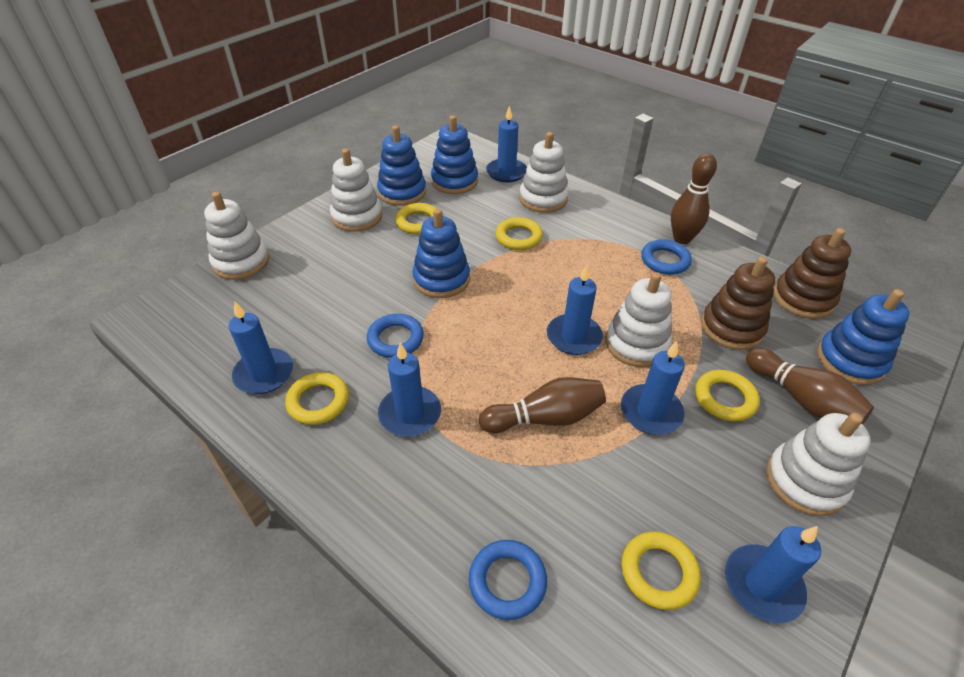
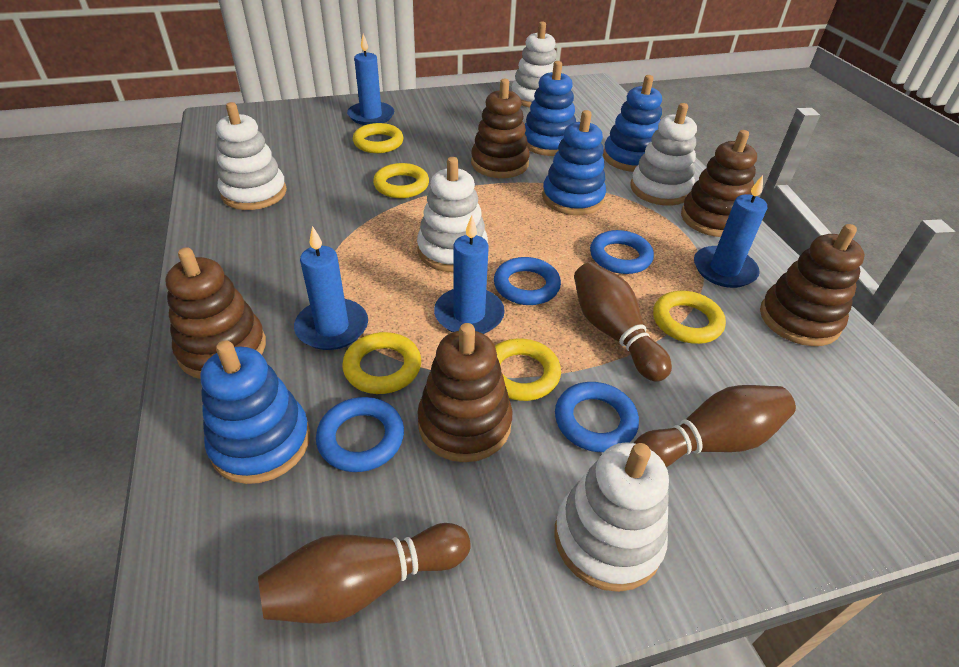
blue candle: [229,302,293,394] [378,343,441,437] [486,106,527,182] [547,265,603,355] [621,341,685,435] [725,526,821,623] = 6 -> [294,226,368,350] [347,33,394,125] [434,216,505,334] [694,175,767,288] = 4
blue ring: [367,314,424,358] [469,540,547,620] [641,239,692,275] = 3 -> [316,397,404,472] [494,257,561,305] [555,382,639,452] [590,230,654,274] = 4
brown stacking toy: [701,257,775,350] [774,228,851,319] = 2 -> [166,247,266,379] [417,323,512,462] [471,79,530,178] [681,130,757,237] [760,224,865,346] = 5

